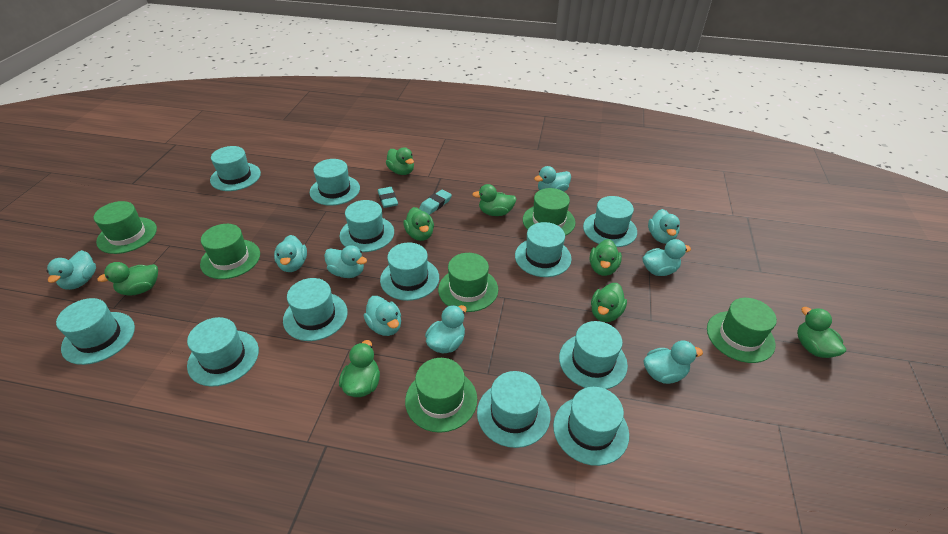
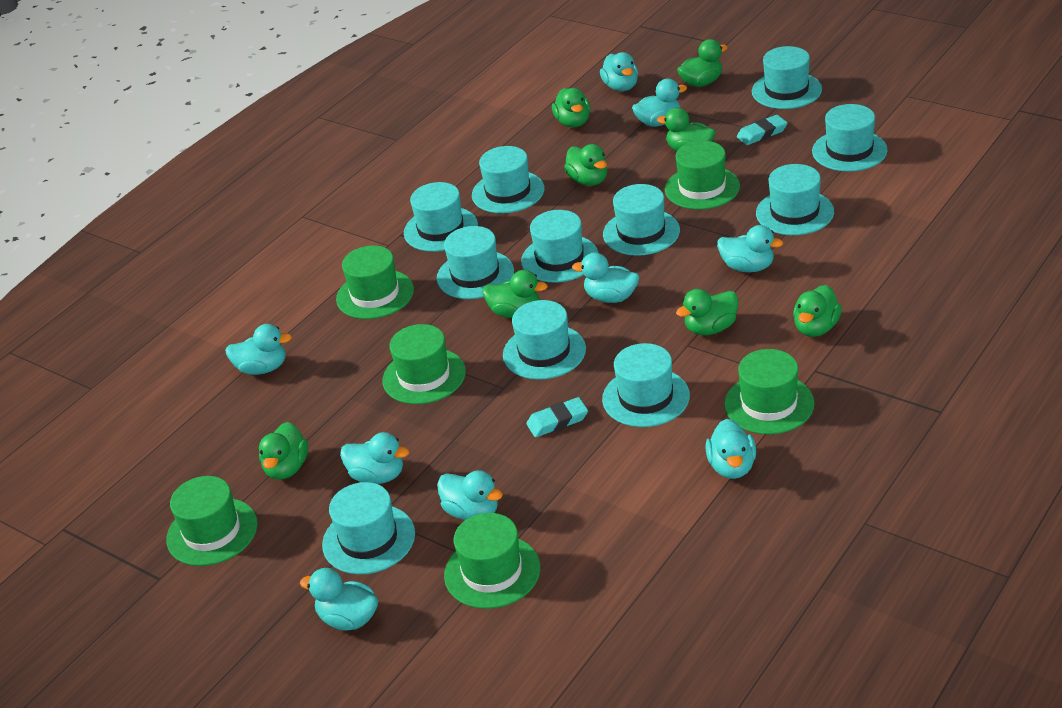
turquoise hat: [56,298,135,365] [187,317,259,387] [210,146,261,191] [283,278,348,341] [310,159,360,206] [340,200,394,252] [380,242,439,301] [477,371,551,448] [515,222,572,277] [553,387,629,466] [559,321,628,389] [583,196,637,247] = 12 -> [322,482,415,575] [404,182,478,252] [437,226,514,299] [472,146,544,213] [503,300,586,380] [521,210,598,282] [602,343,690,427] [603,184,680,256] [752,46,822,109] [756,164,834,235] [812,104,888,172] = 11

